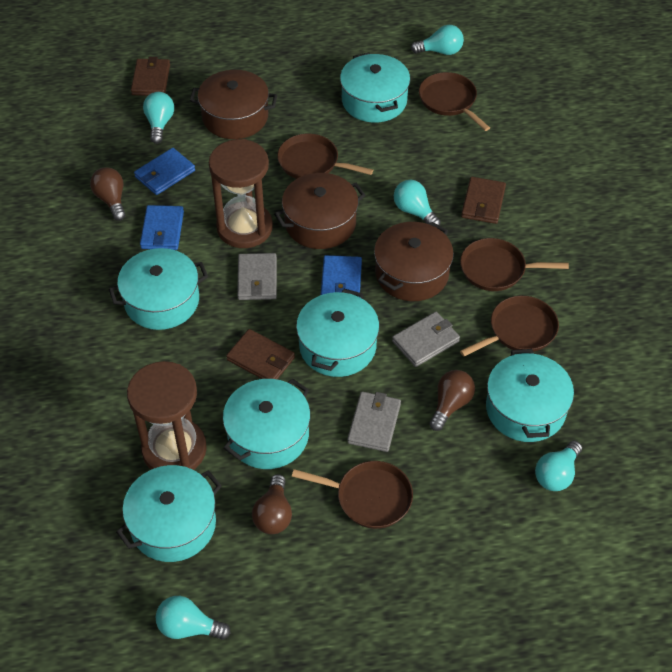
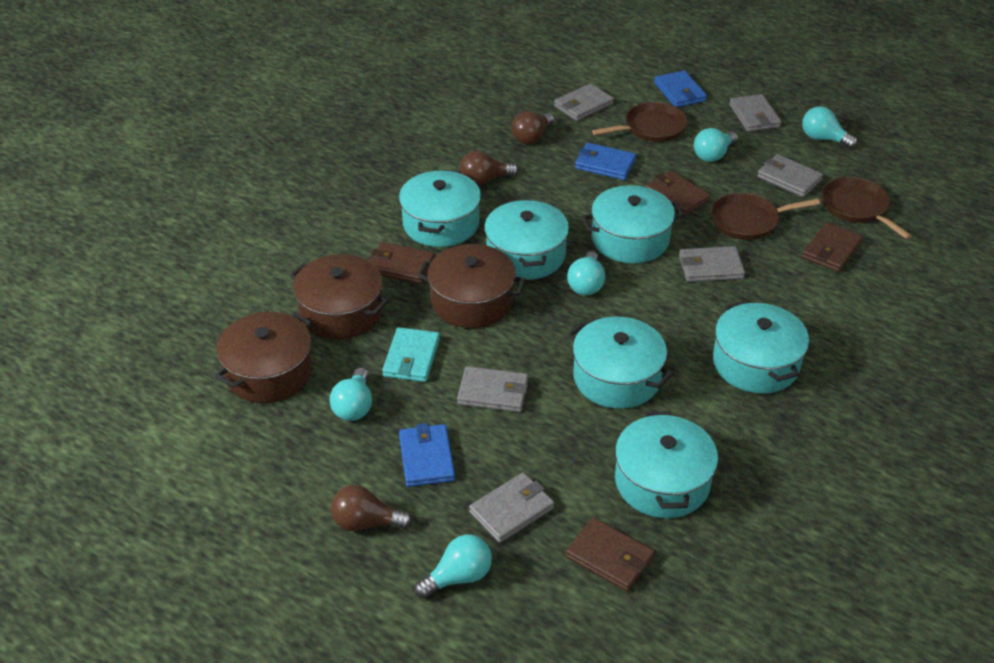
brown hourglass: [127,361,207,470] [209,139,273,248] = 2 -> none = 0
brown pan: [277,134,373,179] [292,461,413,529] [419,72,490,131] [460,238,569,291] [460,296,559,357] = 5 -> [592,102,688,142] [711,193,820,240] [822,177,912,239] = 3
brown wallet: [131,57,170,96] [226,329,295,379] [461,177,506,224] = 3 -> [370,242,435,284] [566,518,654,592] [645,170,710,216] [802,222,863,272] = 4
grey wallet: [237,253,277,300] [347,391,401,452] [392,312,460,367] = 3 -> [457,366,528,412] [469,472,554,543] [554,83,614,121] [679,246,745,282] [729,94,781,132] [757,154,823,197] = 6
turquoise wallet: none = 0 -> [382,327,440,382] = 1

